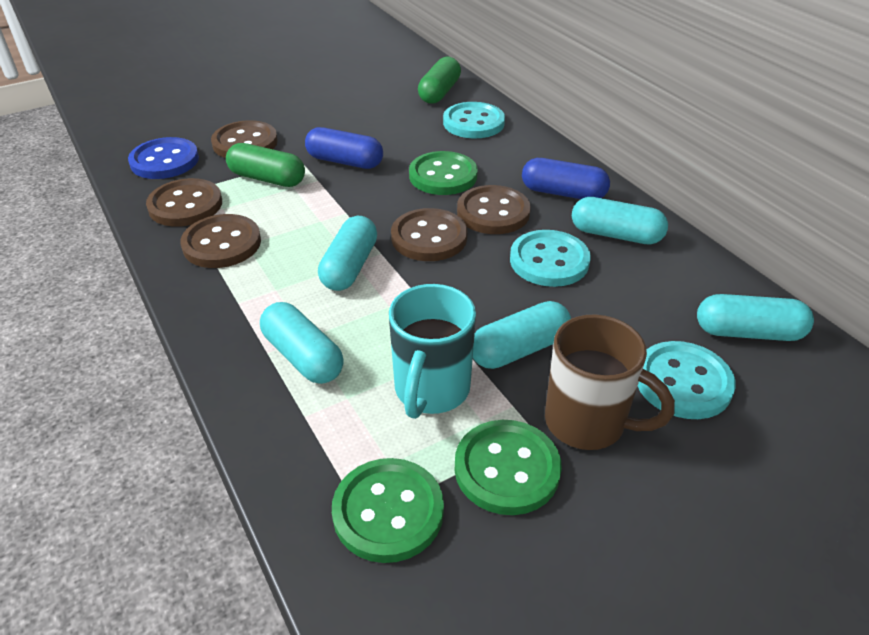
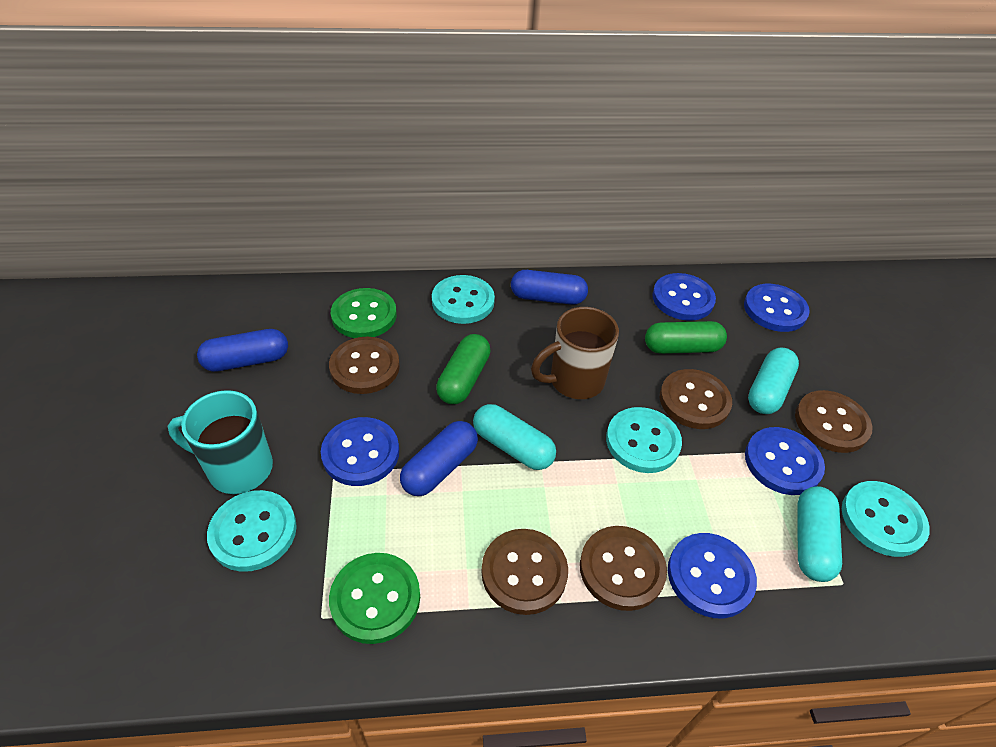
blue button: [128,137,199,179] = 1 -> [321,417,399,486] [652,273,716,321] [668,533,757,619] [744,284,810,332] [745,427,825,495] = 5
blue capsule: [305,127,383,169] [522,158,610,199] = 2 -> [197,329,288,372] [400,421,478,496] [511,270,588,305] = 3
green button: [332,458,444,563] [409,151,478,195] [455,420,562,515] = 3 -> [329,553,420,644] [331,288,397,338] = 2
turquoise button: [443,102,505,138] [510,230,591,287] [638,341,736,419] = 3 -> [207,490,297,572] [432,275,495,324] [606,407,682,473] [842,481,930,557] = 4
turquoise capsule: [260,302,344,384] [318,216,377,291] [473,301,571,369] [572,197,668,245] [697,294,814,341] = 5 -> [473,404,556,470] [748,347,799,414] [798,486,842,582] = 3

